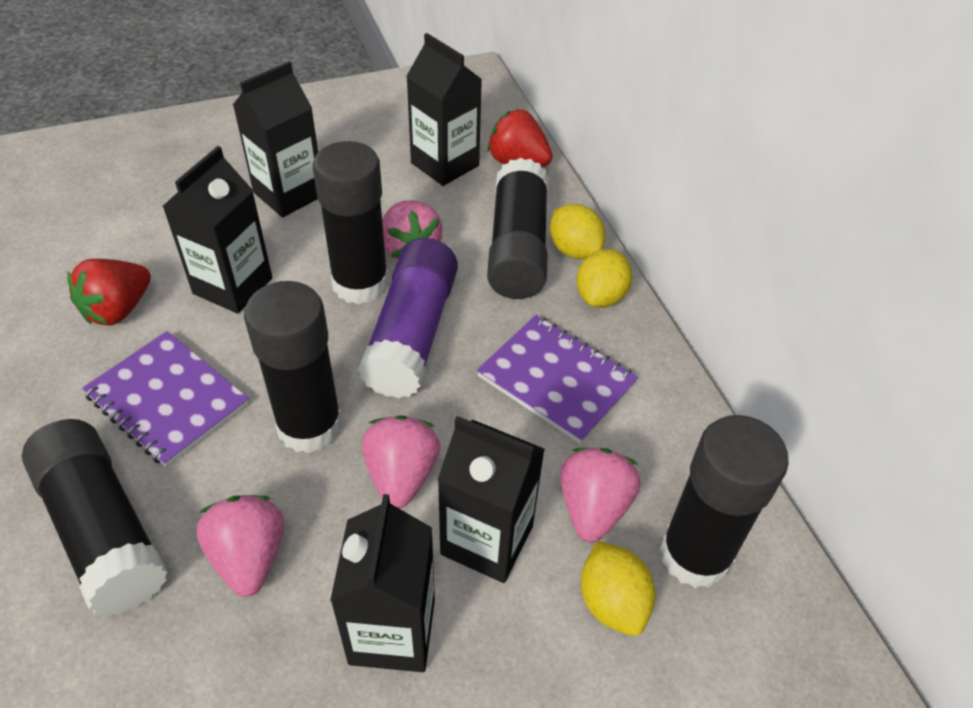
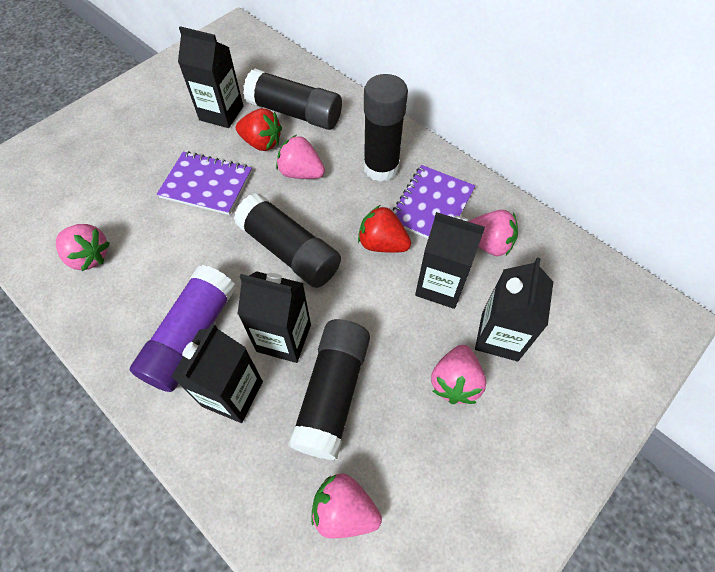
black glue stick: [22,419,168,617] [244,281,343,453] [313,141,389,304] [487,158,548,299] [660,415,789,588] = 5 -> [234,193,341,288] [243,69,342,130] [288,319,370,460] [363,74,408,182] = 4
pink strawberry: [196,495,284,597] [362,415,441,509] [382,200,443,260] [560,448,640,543] = 4 -> [56,224,110,271] [276,135,325,179] [311,474,382,538] [431,345,486,404] [468,210,518,256] = 5
yellow lemon: [550,204,605,259] [577,249,632,308] [581,541,655,636] = 3 -> none = 0

